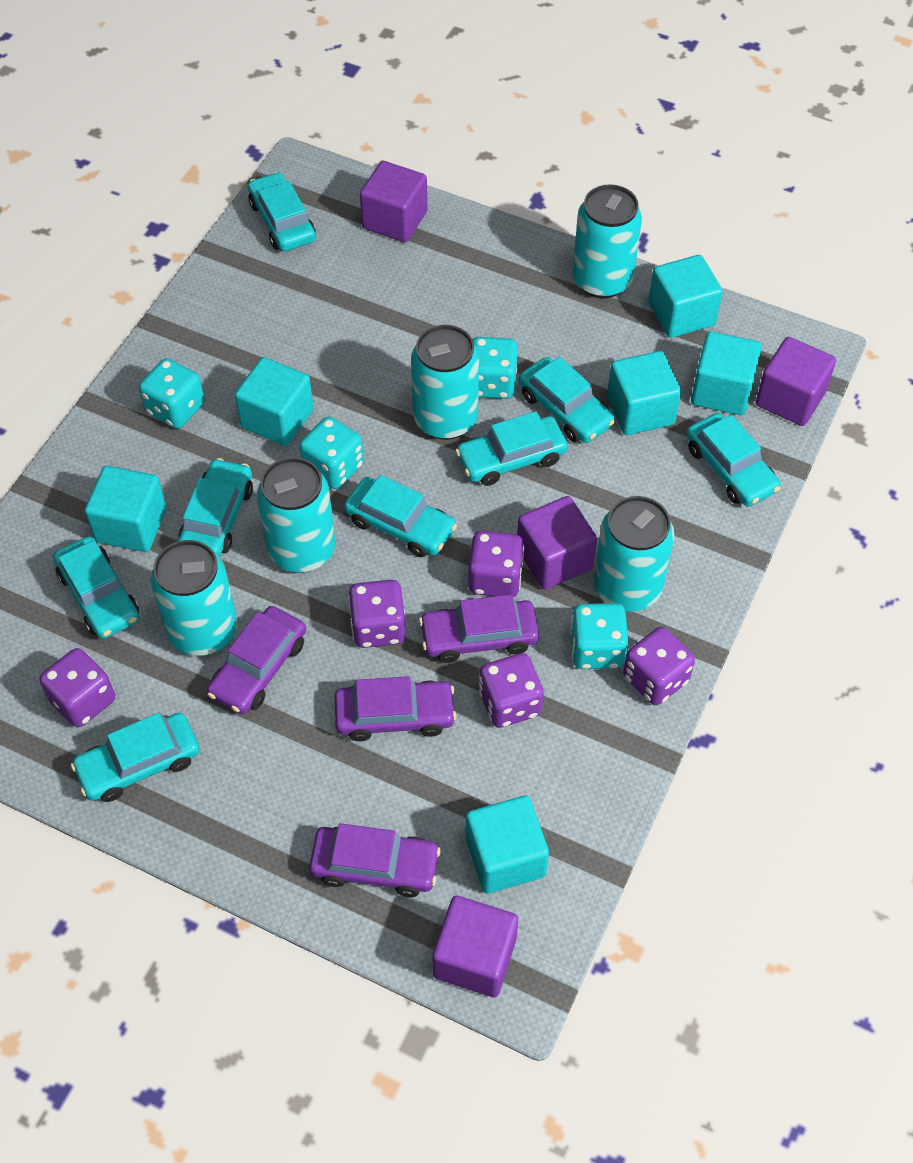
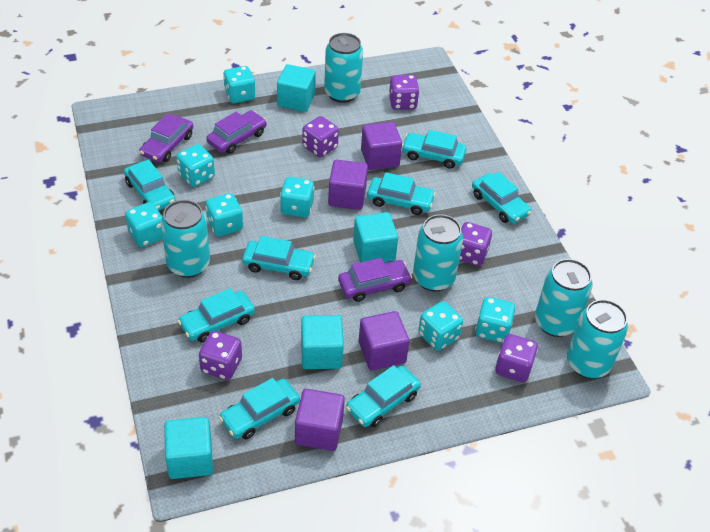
purple car: [207,606,306,714] [309,823,441,897] [334,676,457,741] [419,594,539,663] = 4 -> [139,113,193,162] [206,110,267,154] [338,258,412,302] = 3
turquoise cube: [85,466,167,552] [235,357,314,446] [466,795,549,894] [607,351,681,435] [648,255,723,338] [691,331,762,415] = 6 -> [164,417,213,479] [277,64,316,112] [301,315,344,369] [353,212,398,262] = 4
turquoise dice: [139,358,205,429] [299,417,364,489] [473,337,518,399] [570,603,628,669] = 4 -> [125,202,163,247] [176,144,215,187] [205,193,243,237] [223,66,256,103] [280,177,314,218] [418,301,463,351] [475,297,515,343] = 7

